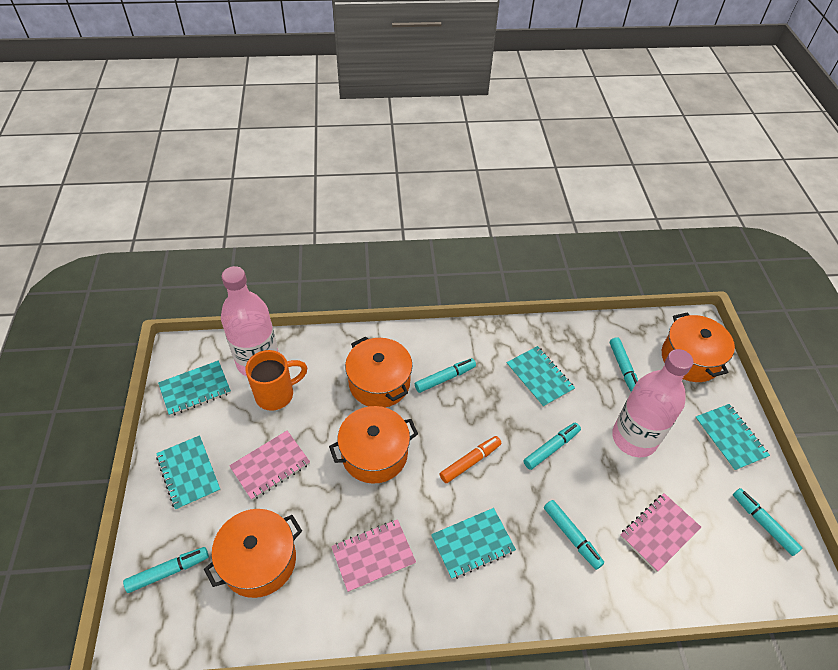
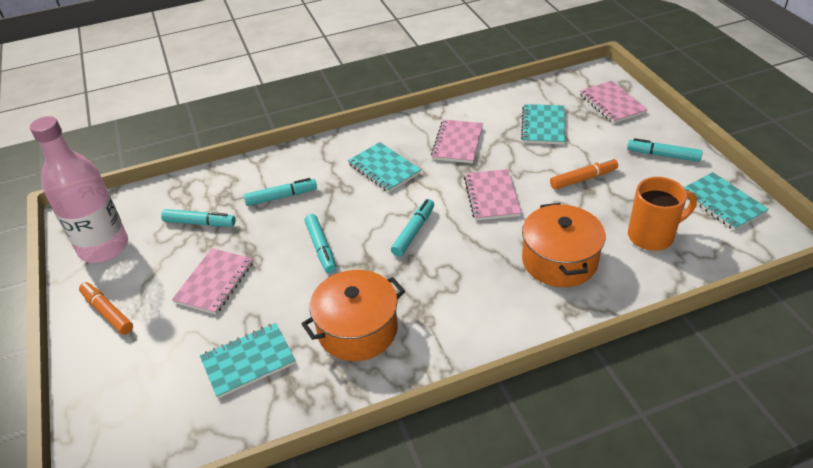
orange marker: [440,436,501,483] = 1 -> [79,282,133,335] [550,158,618,189] = 2
orange pot: [204,509,302,598] [329,406,418,484] [345,337,412,408] [662,312,735,382] = 4 -> [301,270,405,361] [522,203,605,287] = 2
pink bottle: [221,266,278,376] [612,349,693,457] = 2 -> [30,116,128,263] = 1
pink notebook: [229,431,310,500] [331,519,416,592] [620,493,701,572] = 3 -> [172,248,253,314] [431,119,483,163] [464,169,521,221] [580,81,648,124] = 4
turquoise marker: [123,547,209,593] [415,358,476,393] [523,423,581,470] [544,500,604,570] [610,337,638,392] [733,488,802,556] = 6 -> [161,209,235,227] [244,178,317,206] [305,214,336,273] [391,199,434,256] [627,138,703,162] = 5
turquoise notebook: [156,435,221,511] [158,361,231,416] [431,508,516,579] [506,346,575,407] [695,404,770,471] = 5 -> [200,323,296,399] [348,142,421,192] [521,104,565,145] [684,172,769,231] = 4

